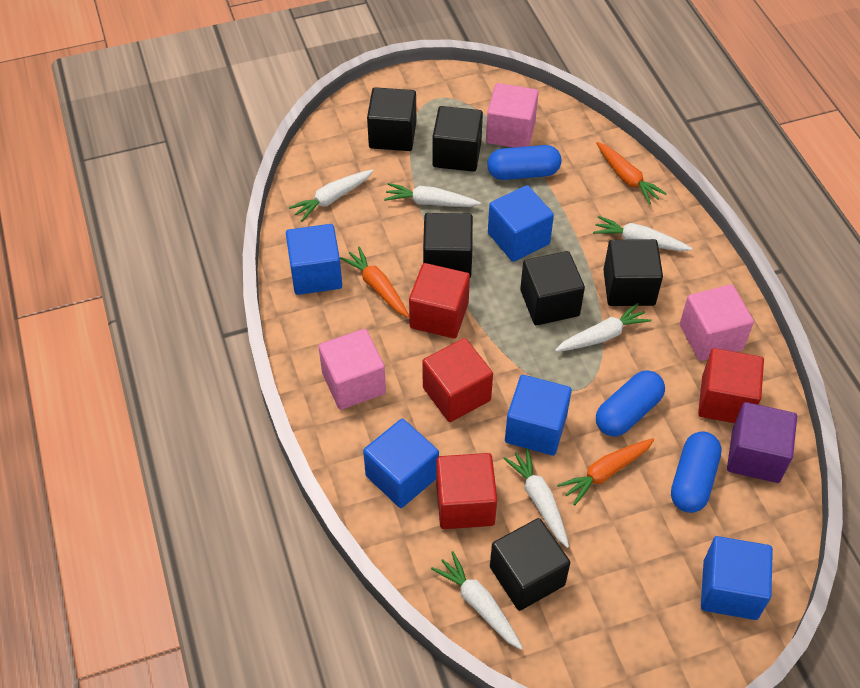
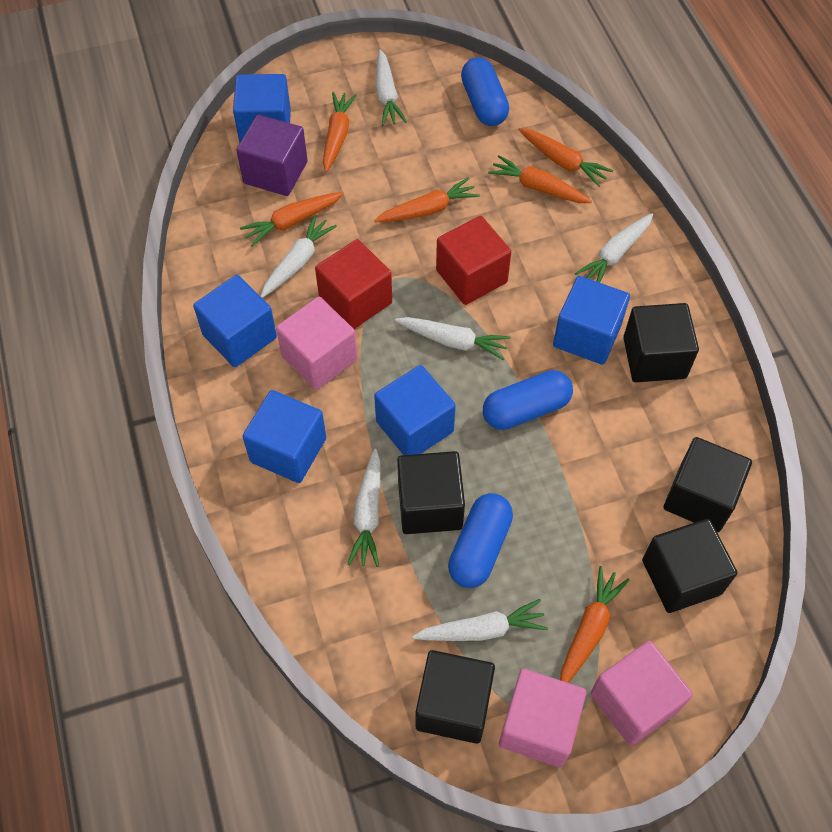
black cube: [367,87,416,151] [423,213,473,278] [432,106,483,172] [490,518,570,611] [520,251,585,325] [603,239,663,306] = 6 -> [397,451,465,534] [416,650,495,744] [623,303,699,382] [642,518,737,613] [664,437,752,532] = 5
orange carrot: [340,247,409,317] [557,438,654,506] [596,142,667,205] = 3 -> [240,192,343,247] [323,92,357,172] [374,177,480,222] [488,155,592,203] [518,128,613,187] [560,566,630,683] = 6
red cube: [409,263,470,338] [422,338,493,422] [436,453,497,529] [698,348,764,423] = 4 -> [315,239,392,329] [436,216,511,305] = 2

